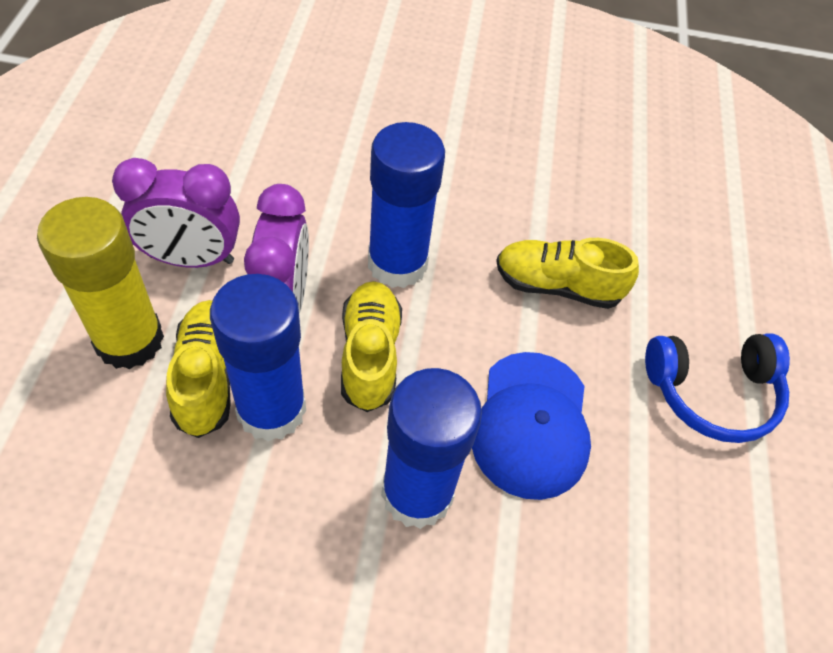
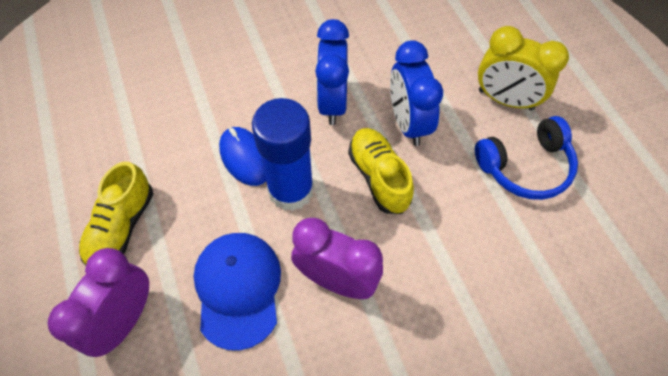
blue clock: none = 0 -> [315,19,349,125] [390,40,443,146] = 2
blue glue stick: [210,274,306,442] [368,122,445,288] [381,368,482,529] = 3 -> [252,98,314,211] = 1
blue mouse: none = 0 -> [219,127,266,186] = 1
yellow clock: none = 0 -> [478,26,569,111] = 1
yellow glue stick: [37,197,164,369] = 1 -> none = 0
yellow shoe: [166,300,231,438] [341,281,402,412] [496,238,639,309] = 3 -> [79,162,153,266] [348,128,414,214] = 2

